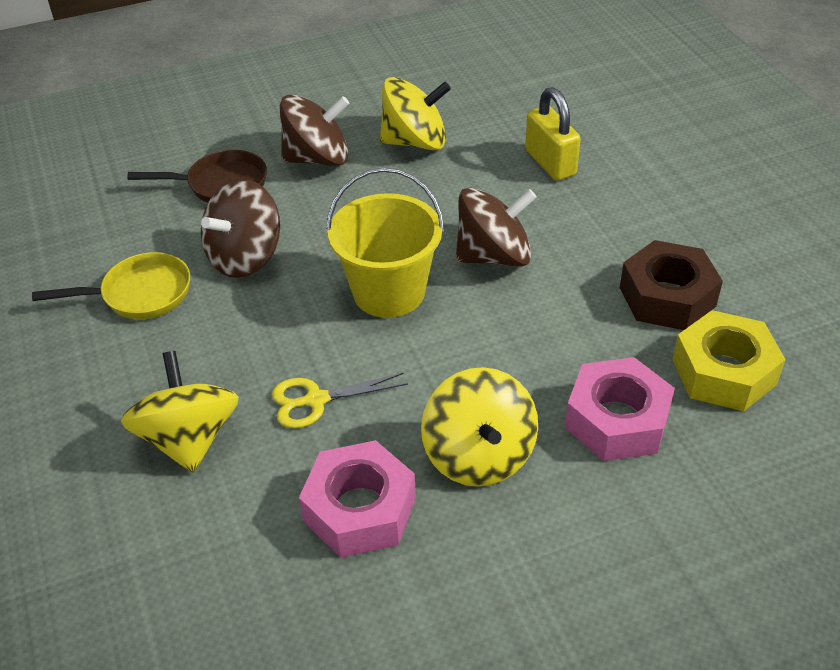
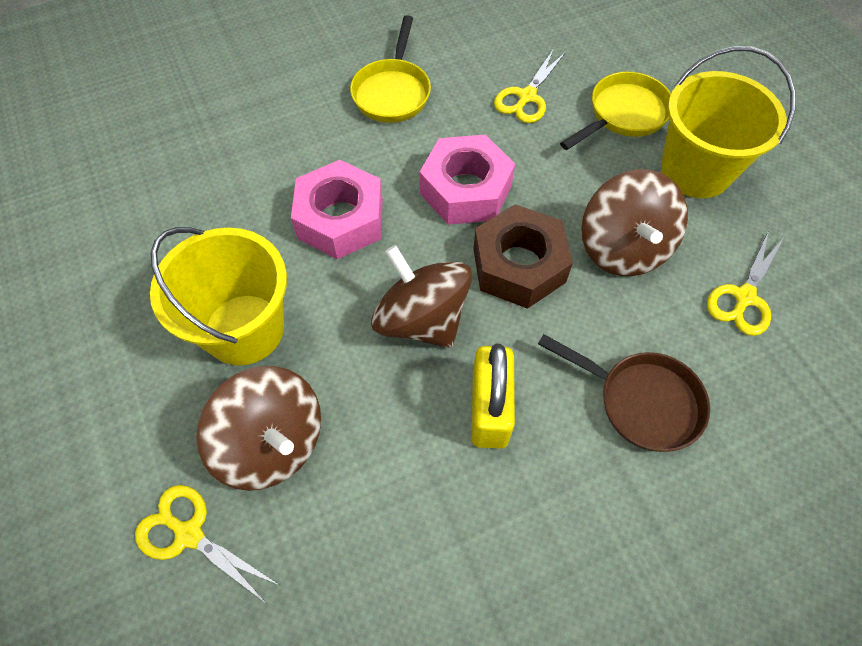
yellow bucket: [326,168,444,318] = 1 -> [150,227,287,366] [661,46,796,198] = 2
yellow nut: [672,310,786,411] = 1 -> none = 0
yellow pan: [32,252,190,319] = 1 -> [350,15,431,123] [560,72,671,150] = 2
yellow scissors: [272,373,408,428] = 1 -> [135,485,279,604] [494,49,566,123] [707,231,784,336] = 3
yellow spinning top: [121,351,239,473] [380,77,451,150] [421,367,538,487] = 3 -> none = 0

